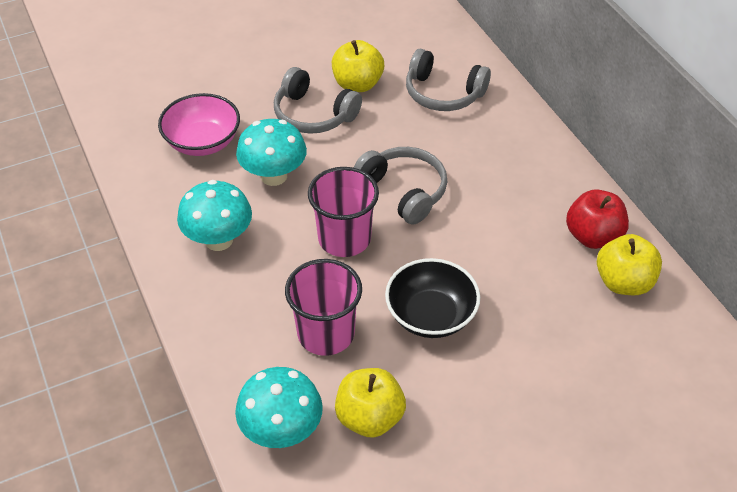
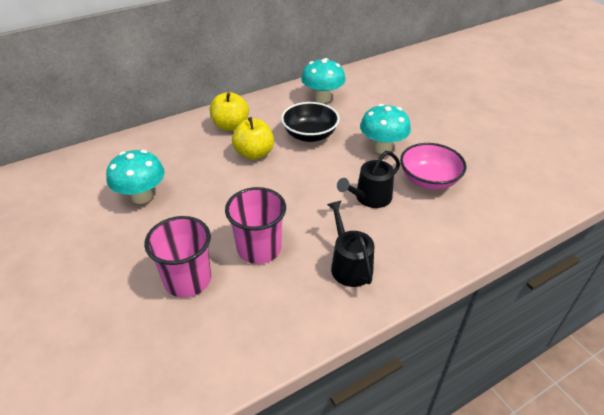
black watering can: none = 0 -> [327,201,374,287] [337,151,400,208] = 2
grey headphones: [274,67,362,134] [354,147,448,224] [406,49,491,111] = 3 -> none = 0
red apple: [566,189,629,249] = 1 -> none = 0
yellow apple: [332,40,384,92] [335,368,406,438] [597,234,662,295] = 3 -> [210,92,249,131] [232,117,274,160] = 2

